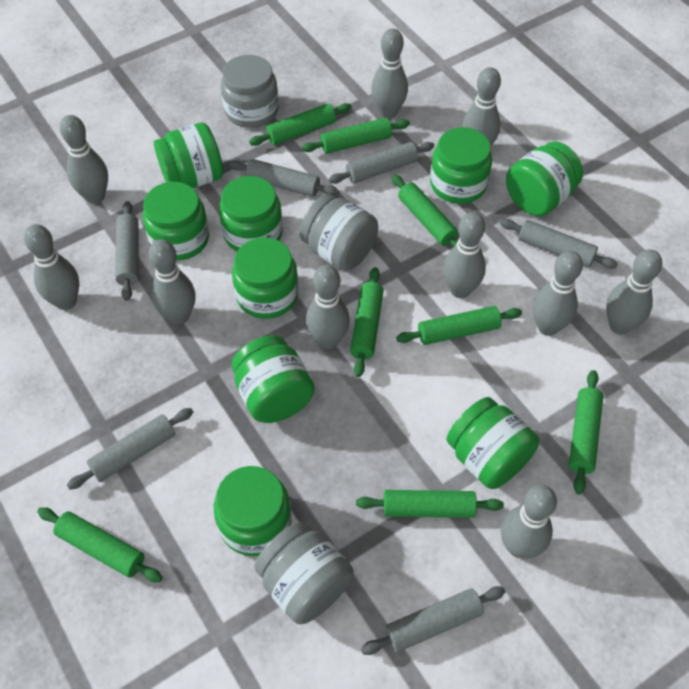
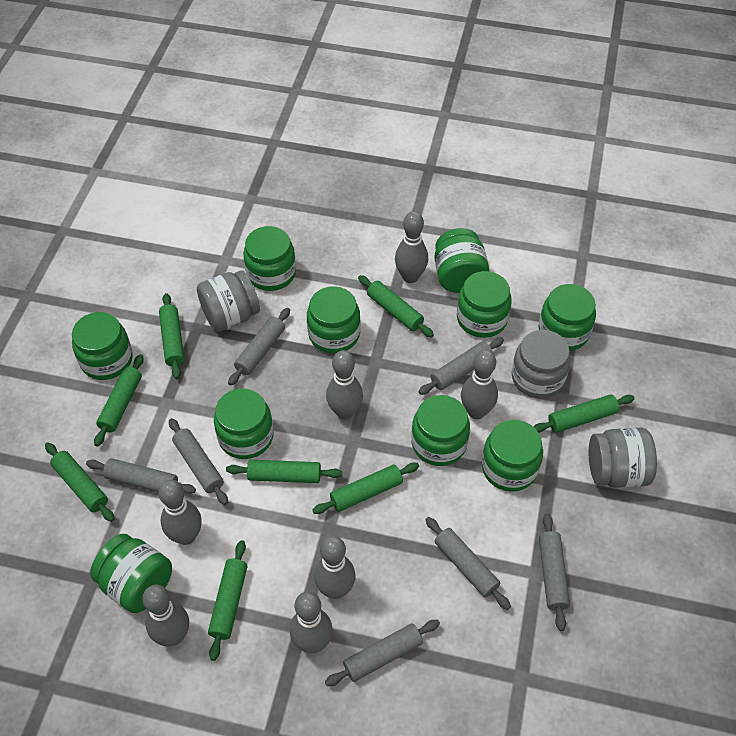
green jar: [143,182,209,261] [154,123,223,188] [214,466,292,556] [219,176,283,251] [232,237,298,319] [232,335,315,423] [430,127,492,204] [446,397,539,489] [506,142,583,216] = 9 -> [72,312,133,380] [90,534,172,613] [214,388,274,459] [243,226,296,291] [307,286,360,353] [411,395,470,466] [434,228,490,293] [457,271,512,338] [482,420,543,492] [539,284,596,351] = 10
grey bowling pin: [24,224,79,310] [60,115,108,204] [149,239,196,325] [306,265,350,349] [371,28,408,118] [443,212,486,298] [462,67,501,146] [501,485,557,559] [533,251,583,336] [606,249,662,335] = 10 -> [142,585,189,646] [159,480,202,545] [290,591,333,653] [314,536,356,599] [326,350,363,420] [395,211,428,283] [461,350,498,419] = 7
grey rolling pin: [67,408,193,490] [115,201,139,301] [228,159,339,197] [329,142,434,184] [361,586,506,655] [500,219,618,269] = 6 -> [86,458,196,494] [169,418,228,505] [228,308,290,385] [325,620,440,686] [419,338,504,395] [425,517,511,610] [539,513,570,631] = 7

